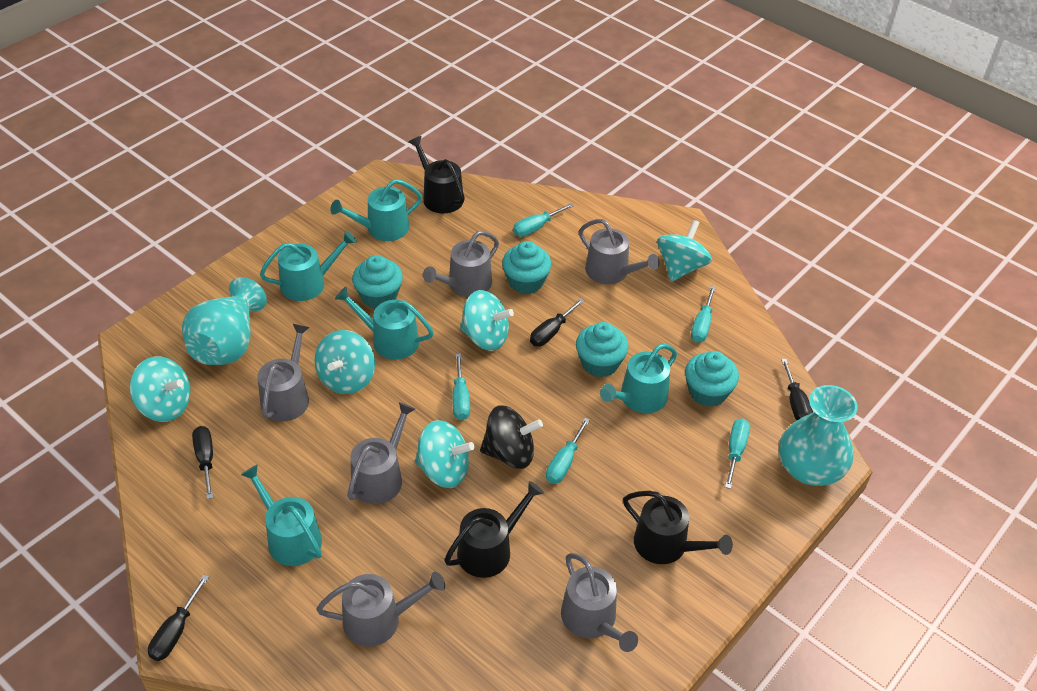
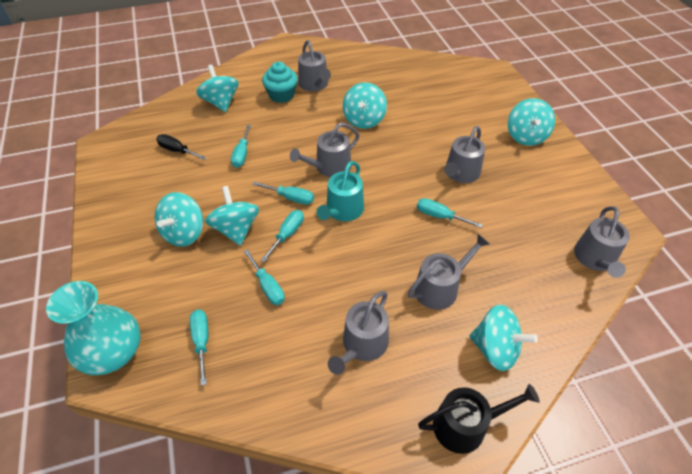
black screwdriver: [148,575,209,661] [192,426,213,499] [530,298,585,346] [781,359,813,421] = 4 -> [156,134,207,160] = 1
black spinning top: [480,405,543,469] = 1 -> none = 0
black watering can: [409,136,465,213] [444,481,544,578] [623,491,733,564] = 3 -> [418,384,540,454] = 1
turquoise cupcake: [352,255,403,309] [502,241,552,294] [576,322,629,377] [685,351,739,407] = 4 -> [262,62,298,103] = 1
turquoise screwdriver: [452,353,470,420] [513,203,574,237] [546,418,590,484] [691,286,716,343] [725,419,750,489] = 5 -> [190,309,208,386] [231,125,251,168] [244,249,285,305] [252,181,314,205] [261,210,304,262] [417,198,483,228] = 6
turquoise spinning top: [130,356,191,422] [314,330,375,394] [415,420,474,488] [460,290,514,351] [657,220,712,282] = 5 -> [154,192,203,247] [196,65,238,112] [205,186,259,246] [343,83,387,129] [469,305,538,371] [508,98,555,146] = 6
turquoise vase: [182,277,267,365] [779,385,858,486] = 2 -> [46,281,141,375] = 1
turquoise watering can: [241,464,322,566] [260,231,357,301] [330,179,422,241] [335,287,434,360] [600,344,677,413] = 5 -> [317,161,364,221] = 1

